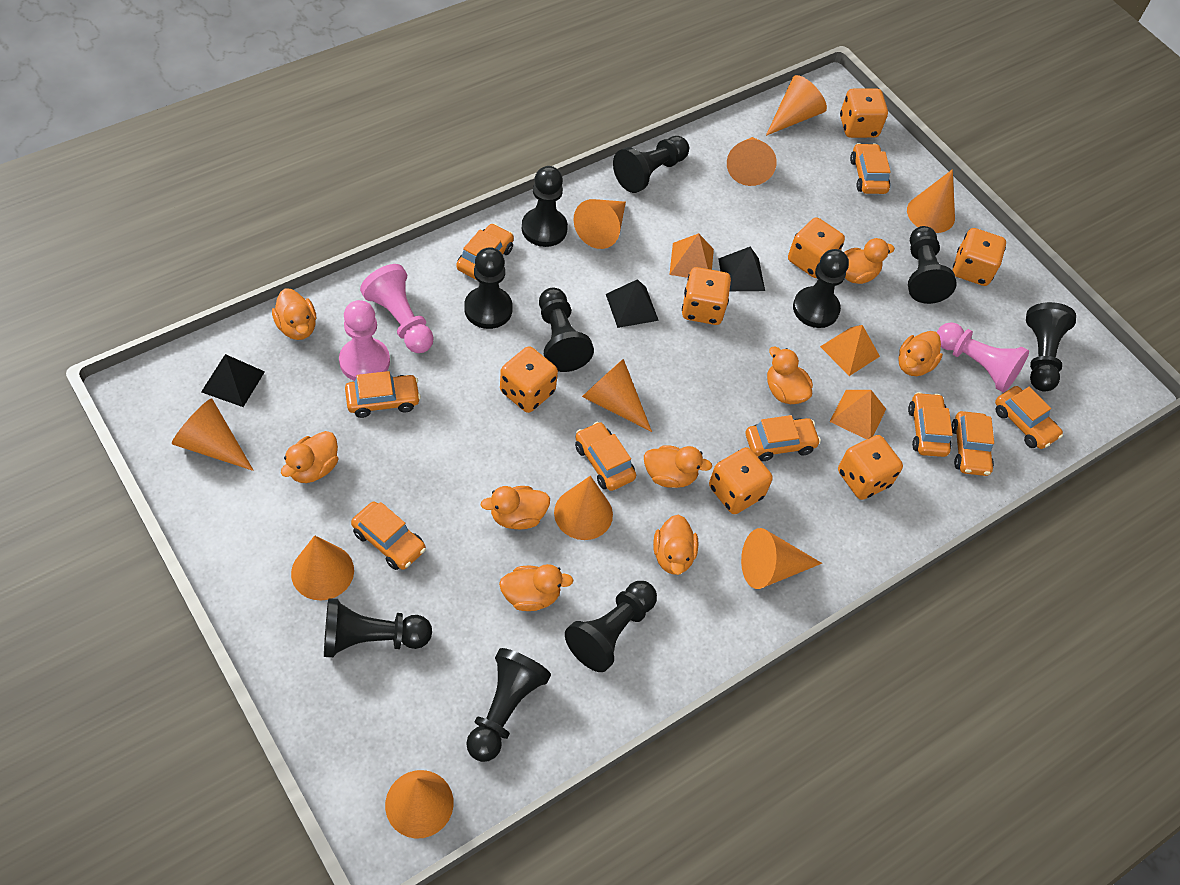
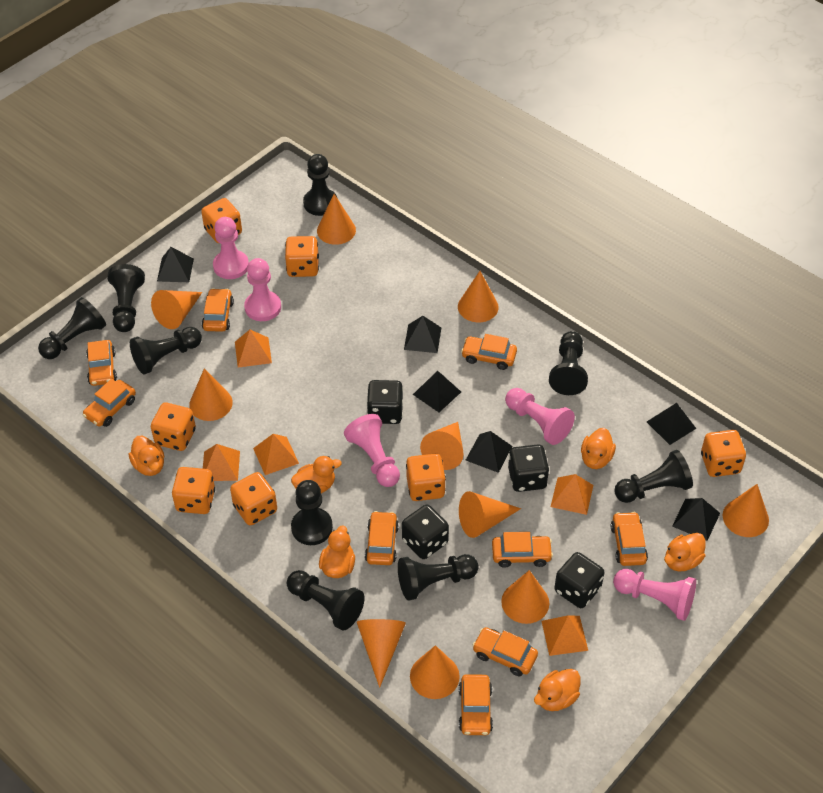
black dice: none = 0 -> [367,380,403,424] [402,505,449,559] [508,445,549,492] [554,552,604,608] = 4
black pawn: [324,598,432,657] [464,247,513,329] [466,648,551,762] [522,166,568,247] [539,288,594,372] [565,581,657,672] [613,136,689,193] [793,249,849,328] [908,226,957,304] [1026,302,1076,392] = 10 -> [38,297,106,359] [108,264,145,332] [130,327,202,375] [287,570,365,631] [291,480,333,545] [303,154,337,216] [398,554,479,601] [549,331,588,395] [614,450,693,503] = 9
black pyramid: [201,354,265,407] [606,279,659,328] [718,247,765,291] = 3 -> [157,247,194,282] [404,316,441,353] [413,371,461,412] [466,431,512,473] [647,403,696,445] [672,498,720,541] = 6
orange duck: [272,288,316,340] [281,431,338,483] [481,486,550,529] [499,564,574,611] [644,446,712,488] [653,515,699,575] [767,347,813,404] [844,238,895,284] [898,331,943,376] = 9 -> [129,436,164,476] [291,456,342,493] [319,525,355,578] [534,669,581,711] [581,428,616,469] [664,533,706,572] = 6
orange pyramid: [669,233,714,278] [820,325,880,376] [830,390,886,439] = 3 -> [203,444,240,481] [235,330,272,368] [253,434,299,475] [542,615,588,656] [551,474,593,515] = 5
pink pawn: [339,300,390,381] [360,264,434,353] [937,322,1029,393] = 3 -> [213,217,249,279] [244,258,281,321] [344,414,400,487] [505,388,575,445] [613,569,696,621] = 5

